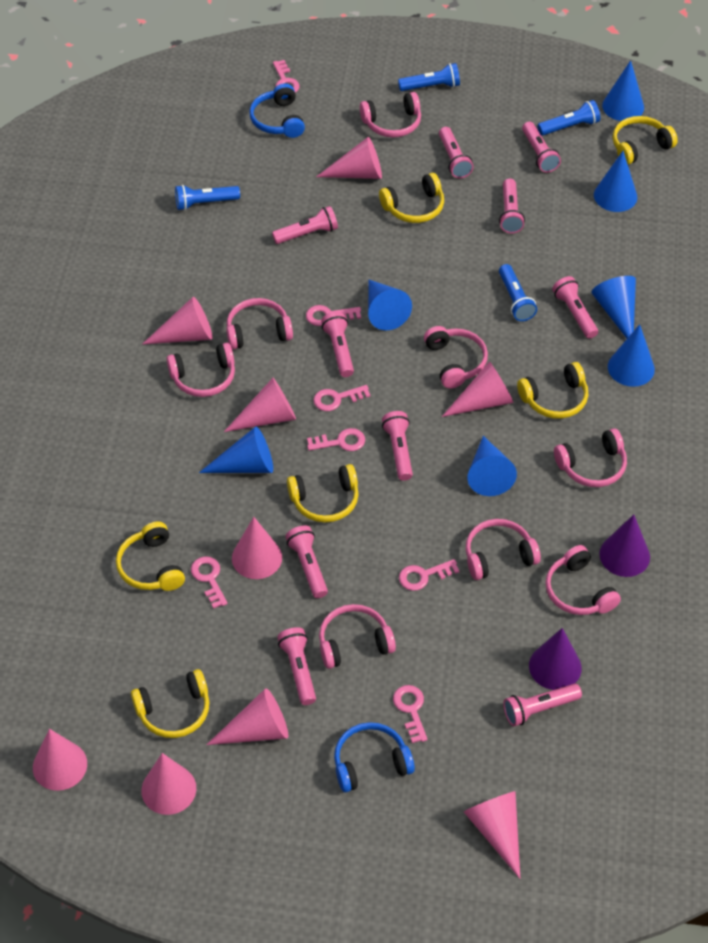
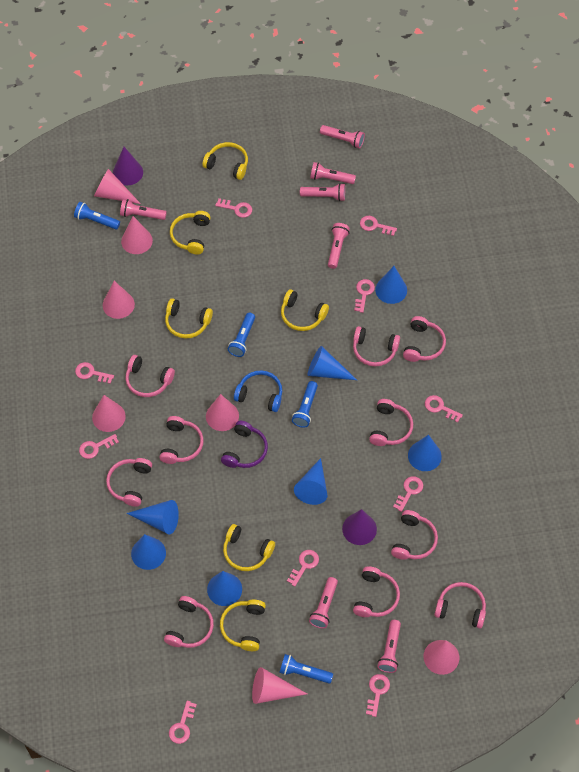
blue headphones: [249,83,305,138] [334,722,415,792] = 2 -> [234,370,282,412] = 1
pink cone: [33,729,87,791] [141,753,196,815] [142,297,213,345] [206,688,288,745] [224,378,296,432] [232,517,282,579] [316,137,382,179] [442,361,514,417] [464,791,520,879] = 9 -> [92,395,126,432] [94,169,141,204] [103,281,135,319] [121,216,153,254] [206,394,239,431] [252,667,307,704] [424,640,459,675] = 7
pink flashlight: [272,206,338,244] [277,627,316,705] [285,526,328,598] [321,312,354,377] [382,411,413,481] [439,127,474,178] [499,178,525,234] [503,683,582,726] [522,122,561,173] [552,276,598,339] = 10 -> [120,199,167,220] [300,183,345,201] [309,577,338,628] [310,162,356,184] [320,125,365,149] [328,223,350,269] [377,620,401,673] = 7
pink headphones: [167,343,235,397] [226,298,293,349] [319,604,396,669] [360,92,421,138] [424,326,488,388] [466,519,541,580] [545,545,621,615] [554,428,627,487] = 8 -> [106,458,152,507] [125,355,175,397] [159,416,204,464] [164,596,214,648] [353,326,400,367] [353,566,400,617] [369,399,413,446] [391,510,438,560] [403,316,446,362] [434,582,486,629] = 10
pink key: [191,557,228,609] [273,60,299,93] [306,305,361,326] [307,428,365,451] [313,385,370,411] [393,685,428,743] [399,559,459,591] = 7 -> [75,362,114,384] [79,434,119,459] [169,701,197,744] [215,198,252,218] [287,550,319,587] [354,279,375,313] [360,216,397,236] [366,674,390,717] [393,476,423,512] [425,395,463,423] = 10
purple headphones: none = 0 -> [221,421,268,468] = 1

